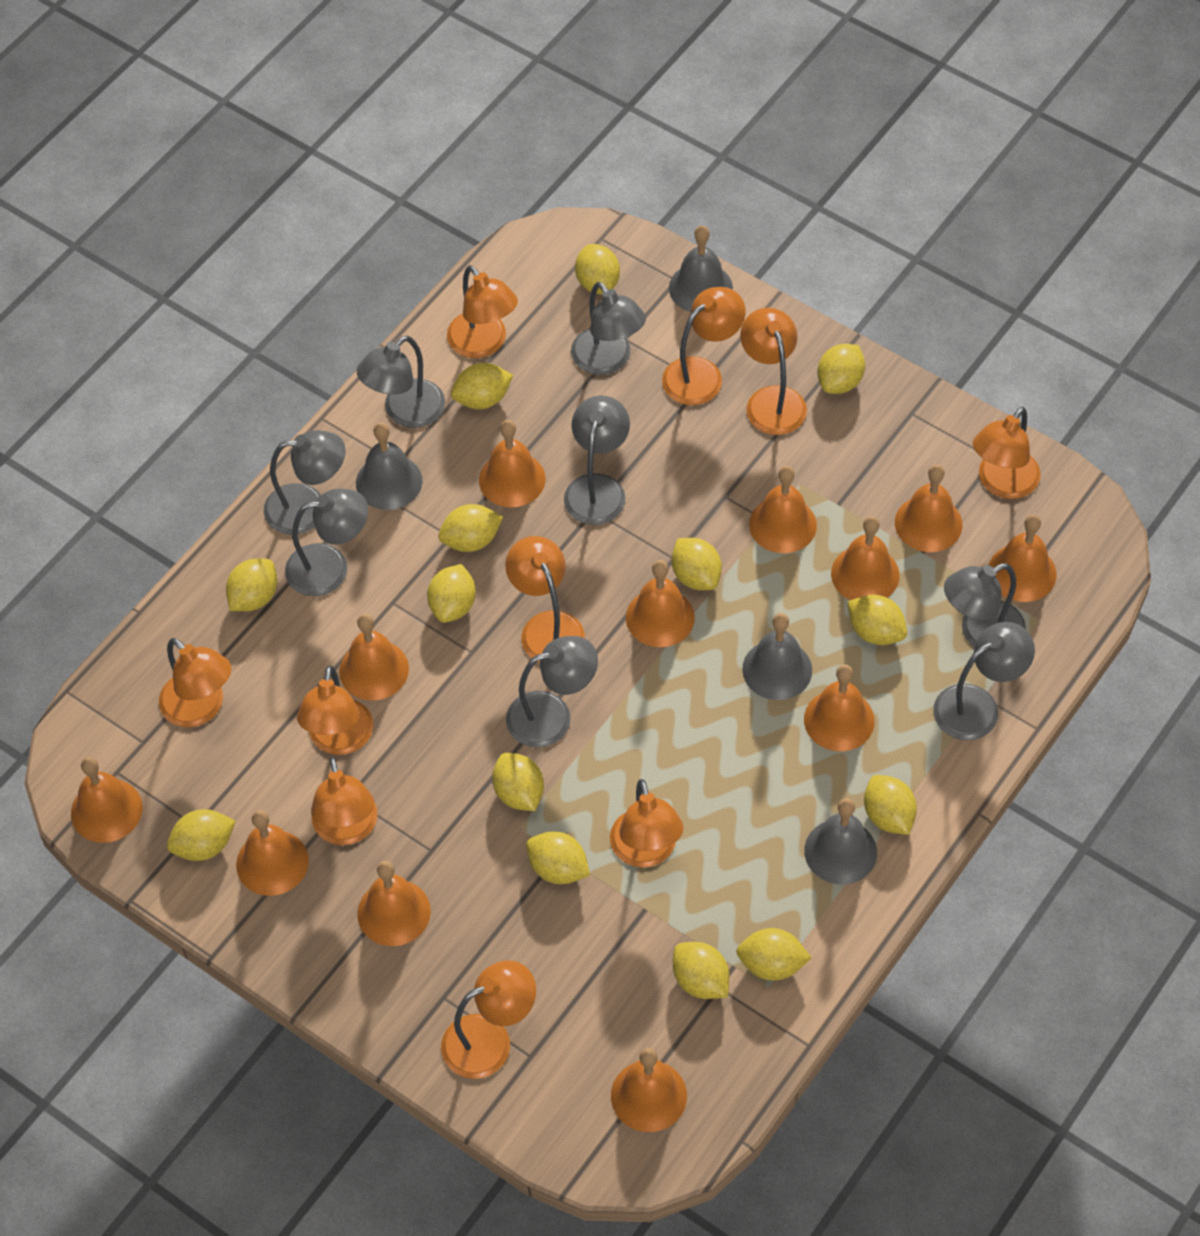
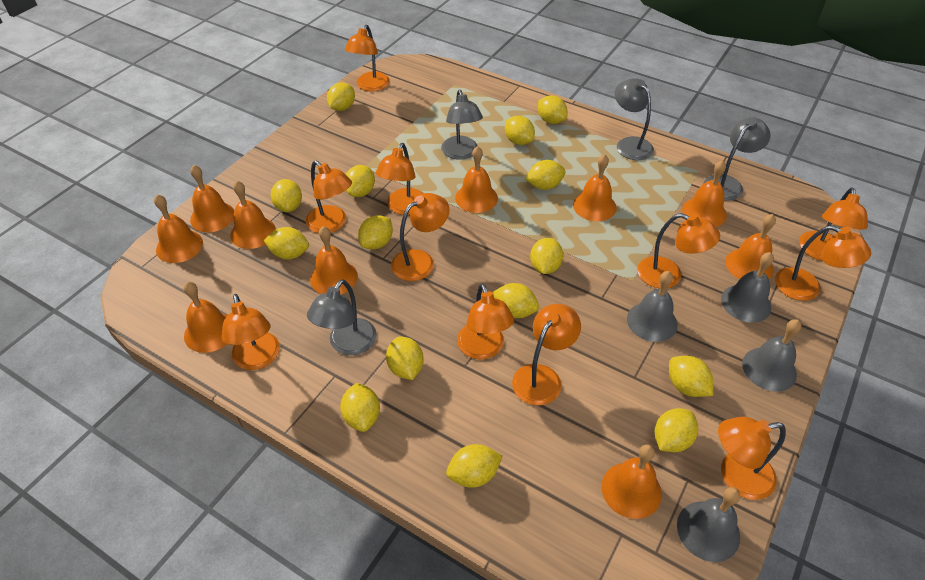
grey lamp: [264,430,345,535] [285,488,368,596] [357,335,445,428] [506,636,598,747] [564,395,630,525] [571,282,646,375] [933,622,1035,740] [944,563,1026,647] = 8 -> [307,279,377,355] [441,90,483,160] [615,78,654,160] [703,117,770,201] = 4
orange bell: [71,757,143,843] [236,810,309,896] [339,614,409,700] [357,861,431,946] [479,420,546,507] [611,1048,687,1132] [626,560,695,647] [749,466,817,553] [804,664,875,751] [831,516,900,600] [895,465,963,552] [989,514,1057,602] = 12 -> [154,194,203,263] [184,282,228,353] [190,165,234,232] [230,181,276,249] [310,226,358,294] [455,146,498,213] [573,154,617,221] [602,444,662,519] [682,160,727,227] [725,214,776,279] = 10
orange lamp: [159,638,231,727] [297,666,373,755] [311,757,377,845] [441,960,536,1079] [447,265,518,358] [505,536,585,663] [610,779,683,868] [662,287,745,405] [740,308,807,435] [973,407,1041,499] = 10 -> [222,294,280,370] [306,161,352,233] [345,25,390,91] [376,143,423,215] [391,193,450,281] [457,283,514,360] [512,304,581,406] [637,213,720,288] [718,417,786,500] [775,226,871,301] [799,187,868,261] = 11
yellow lemon: [167,809,236,861] [226,559,277,611] [427,564,476,623] [438,504,503,552] [451,363,513,409] [492,753,544,811] [526,831,590,884] [575,244,620,294] [672,538,722,590] [673,942,729,999] [736,928,812,981] [817,344,865,394] [847,595,907,645] [864,775,917,835] = 14 -> [264,227,309,259] [271,179,302,212] [327,82,355,111] [340,383,380,432] [346,165,375,197] [358,215,393,249] [386,337,424,380] [446,444,503,488] [492,283,539,318] [505,116,535,145] [525,160,566,190] [530,238,563,274] [538,95,568,124] [655,408,698,452] [669,356,713,397] = 15

